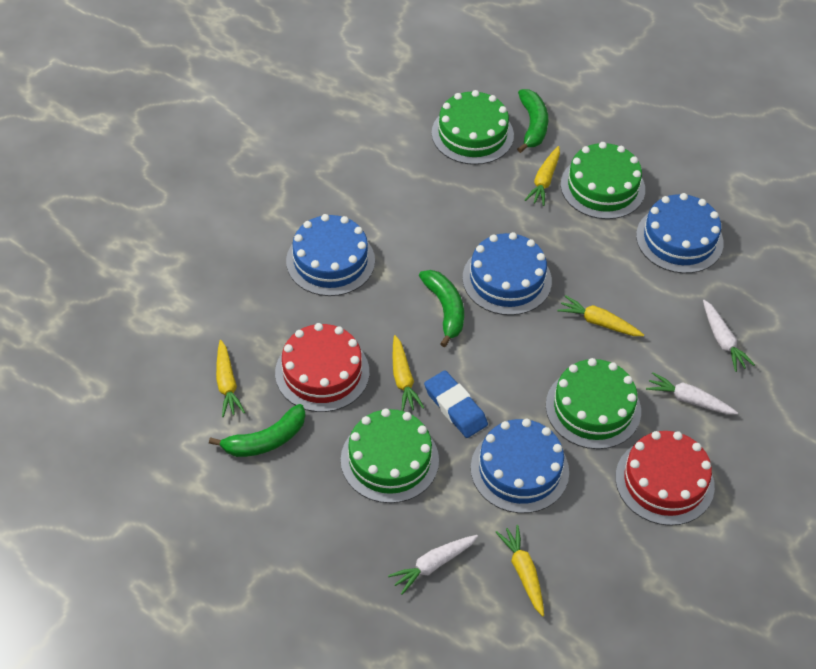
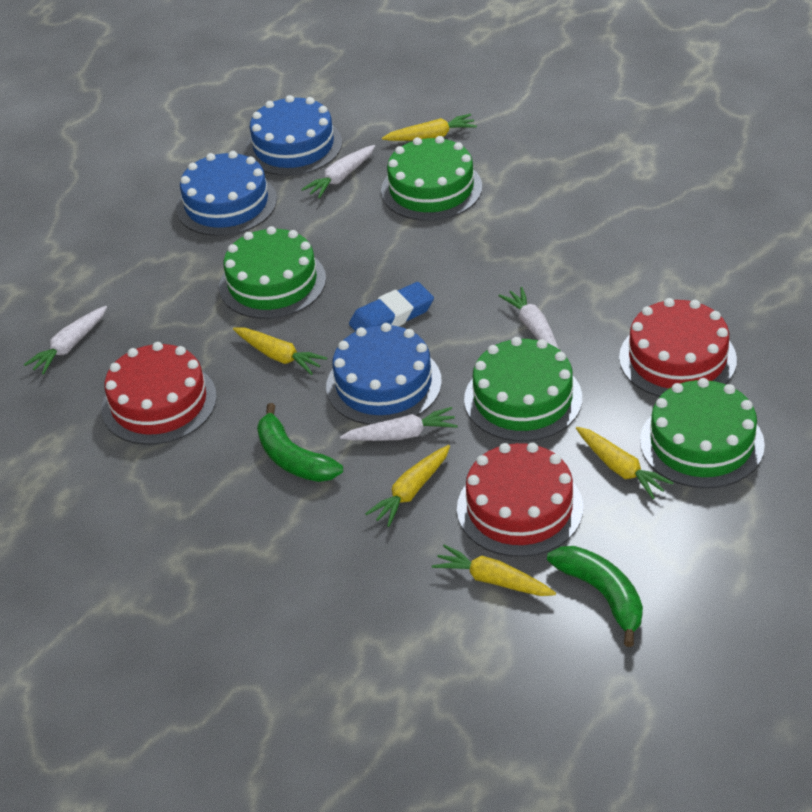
blue cake: [286,214,375,296] [463,232,552,315] [471,419,569,513] [636,193,724,273] = 4 -> [176,151,277,236] [245,95,342,176] [326,323,442,425] = 3
green banana: [209,404,305,457] [419,270,464,347] [517,89,548,153] = 3 -> [257,403,343,482] [547,546,643,647] = 2
red cake: [275,323,369,412] [615,431,715,526] = 2 -> [101,342,217,445] [457,442,583,557] [619,298,737,397] = 3
white carrot: [388,535,478,595] [646,372,738,414] [703,300,755,372] = 3 -> [24,306,107,375] [301,145,375,198] [340,407,458,441] [499,287,559,349] = 4

